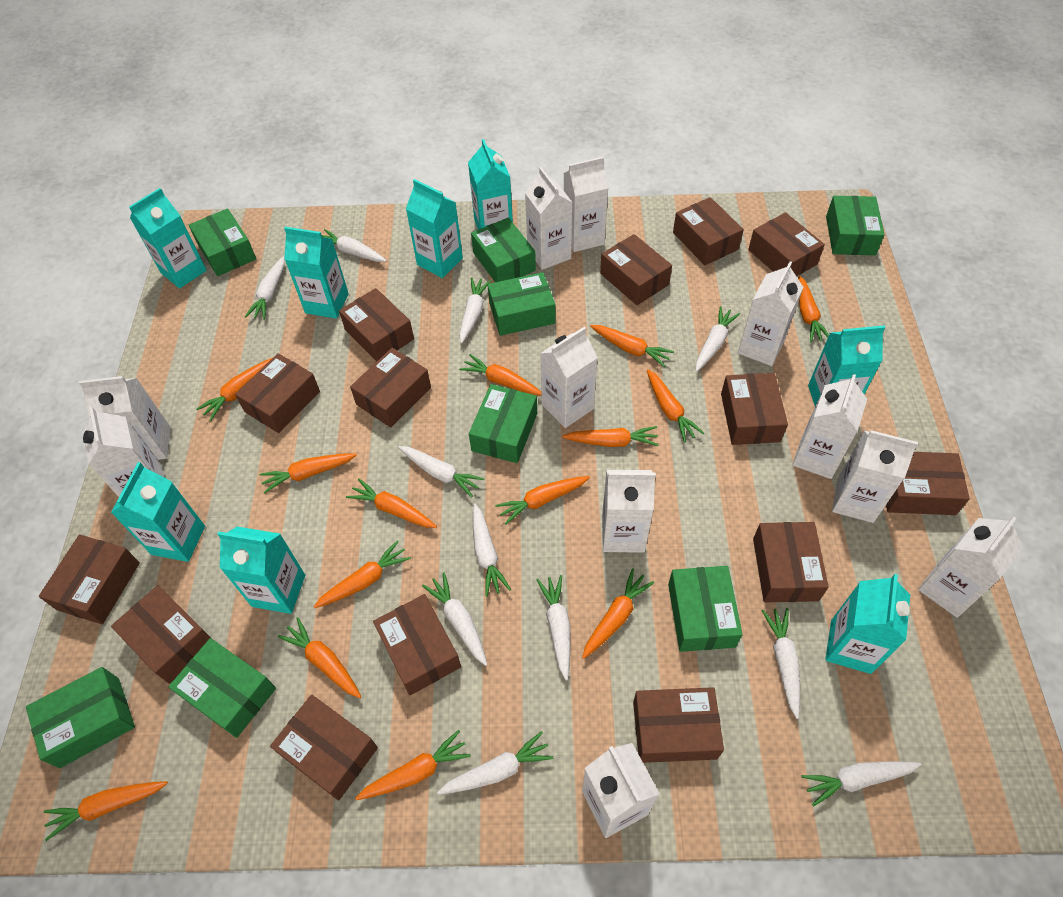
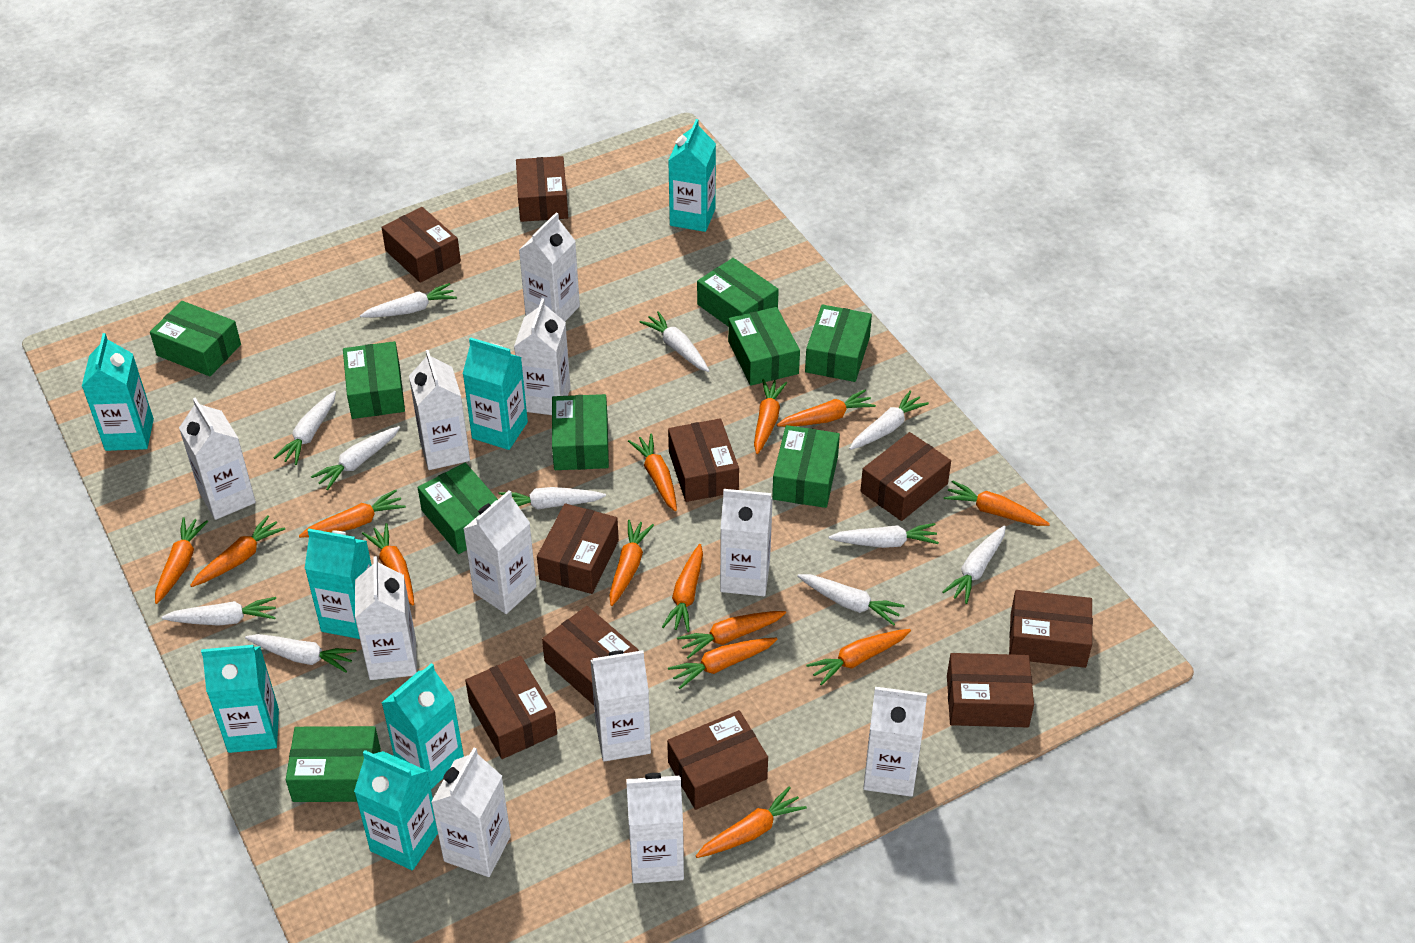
brown box: [39,534,140,624] [111,585,212,684] [235,353,320,433] [270,695,378,801] [339,288,414,362] [350,348,431,428] [373,594,461,695] [600,234,672,305] [633,687,724,763] [673,197,744,265] [721,373,788,445] [748,212,825,276] [753,522,829,602] [886,452,970,515] = 14 -> [381,207,461,283] [465,656,557,759] [516,156,568,222] [537,503,619,594] [542,606,639,705] [667,710,768,810] [668,418,739,502] [861,432,951,521] [947,653,1034,727] [1009,590,1093,668] = 10
green box: [26,667,135,768] [168,638,276,738] [189,208,256,276] [469,384,537,463] [471,218,536,282] [488,272,555,336] [668,566,743,652] [826,196,885,255] = 8 -> [150,301,241,376] [286,726,381,802] [343,341,405,419] [418,463,498,554] [552,394,609,470] [697,258,779,326] [728,307,800,386] [772,425,840,508] [805,304,872,382] = 9
turquoise carton: [111,462,205,562] [129,188,207,289] [218,527,305,614] [284,227,349,319] [406,179,463,278] [468,139,513,230] [808,325,885,406] [825,574,910,674] = 8 -> [82,333,154,451] [201,645,279,753] [305,529,372,639] [354,750,438,870] [382,663,464,789] [463,337,528,450] [668,119,716,232] = 7

